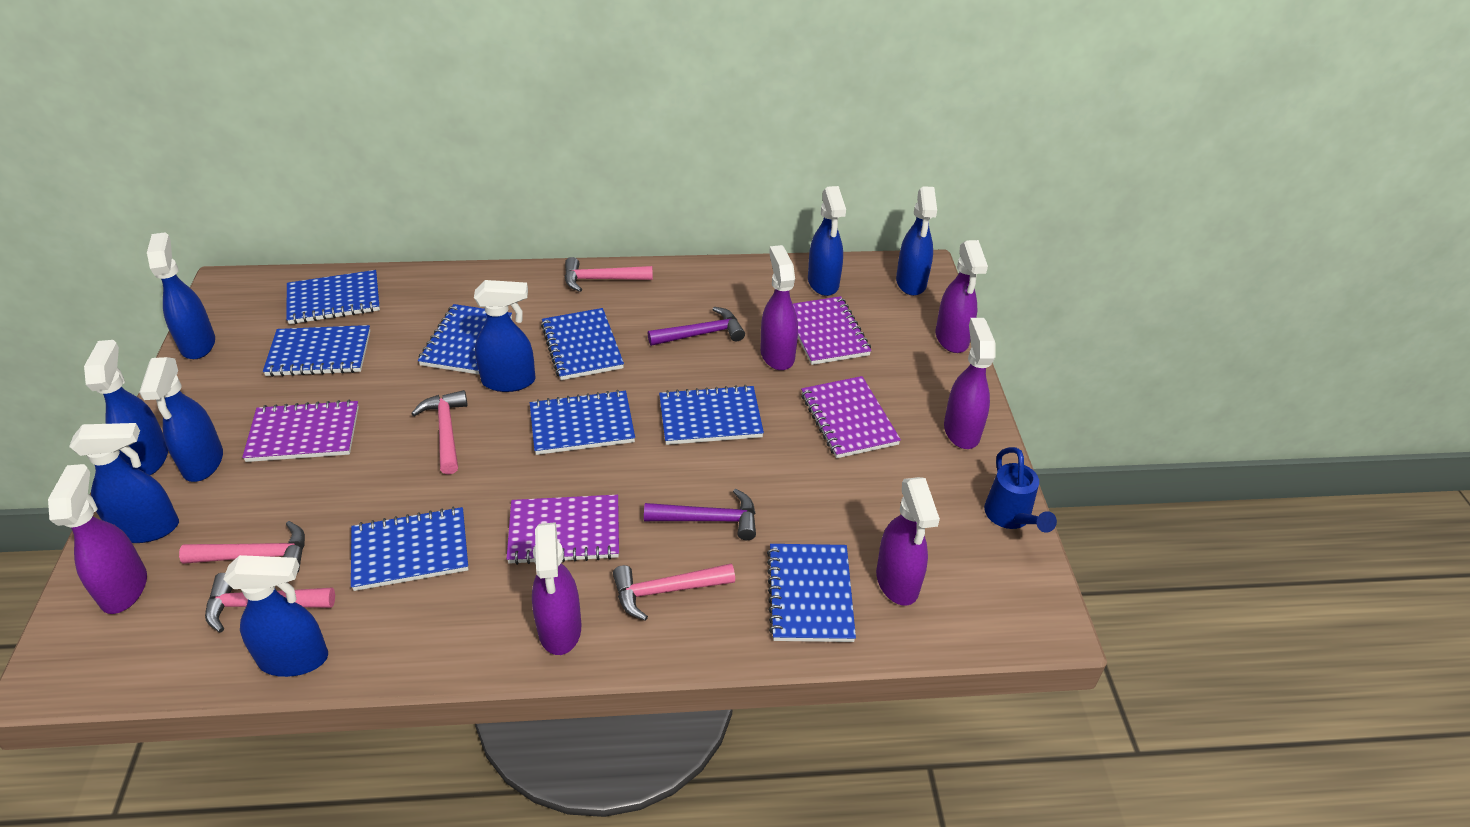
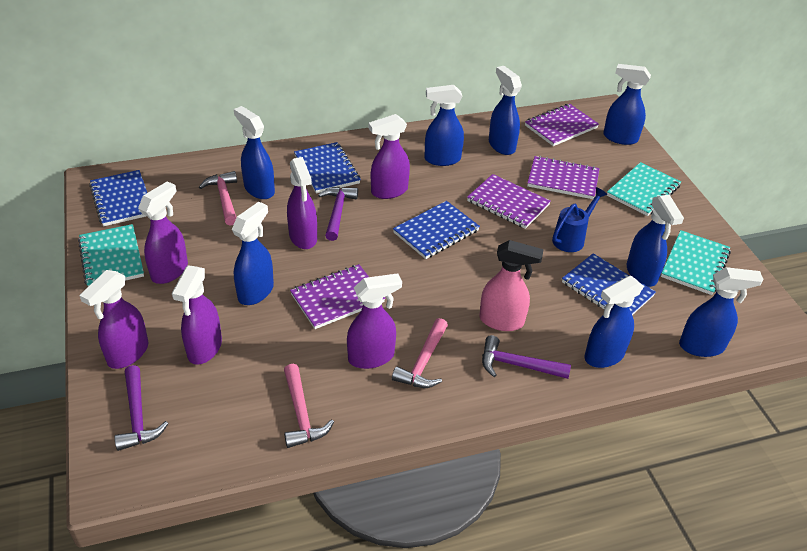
blue notebook: [263,325,370,377] [286,270,380,324] [351,507,469,591] [418,304,512,375] [530,390,635,455] [541,308,624,380] [659,385,764,445] [767,544,856,642] = 8 -> [89,170,147,226] [294,142,361,193] [393,201,480,259] [562,254,656,315] = 4
pink hammer: [179,521,305,573] [205,573,335,633] [411,390,468,475] [565,257,653,292] [613,563,735,621] = 5 -> [199,171,237,226] [284,364,334,448] [392,318,448,388] = 3
pink spray bottle: none = 0 -> [479,240,544,331] = 1
purple hammer: [644,488,756,540] [648,307,745,346] = 2 -> [114,365,169,451] [318,187,358,241] [482,335,571,379] = 3
turquoise notebook: none = 0 -> [78,224,144,286] [607,162,681,216] [661,230,731,295] = 3

